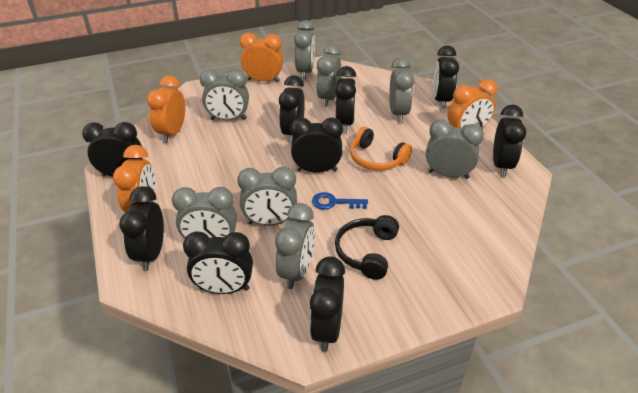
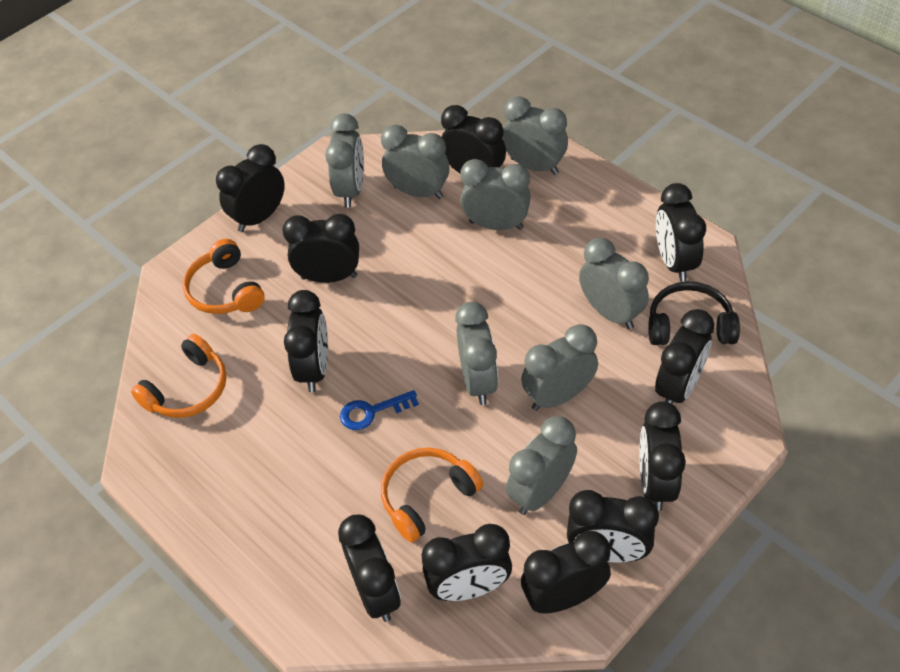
black clock: [82,122,142,177] [119,186,164,271] [183,231,253,294] [279,75,305,143] [290,117,343,173] [310,257,345,352] [335,66,356,132] [433,45,459,109] [493,105,526,177] = 9 -> [216,144,285,232] [282,214,359,283] [284,290,328,392] [338,514,401,622] [422,524,512,601] [441,105,506,173] [521,531,611,614] [567,490,659,563] [640,401,686,511] [655,309,714,404] [656,183,706,282] = 11
orange clock: [113,145,155,212] [147,75,185,143] [240,33,283,82] [448,79,497,129] = 4 -> none = 0
orange headphones: [350,127,412,171] = 1 -> [131,334,227,418] [183,239,265,314] [381,448,483,542] = 3

